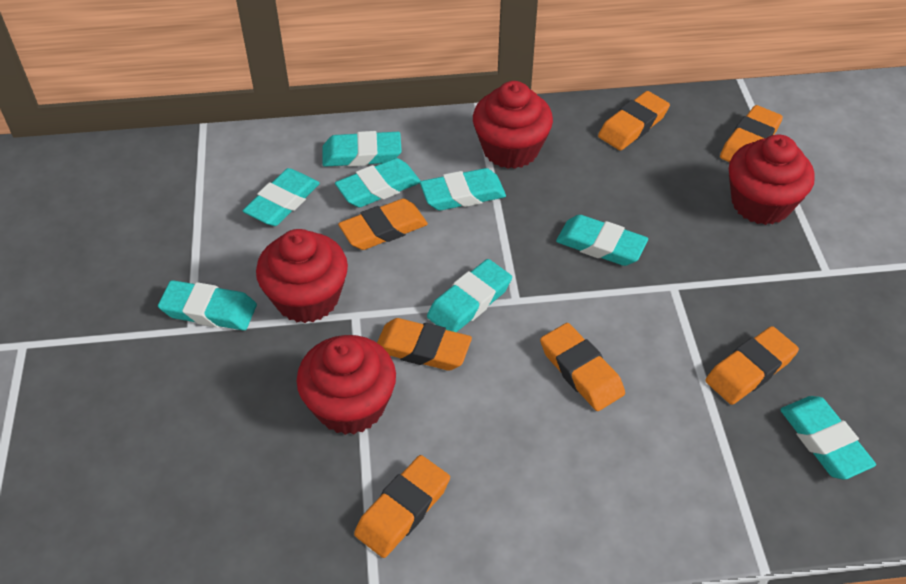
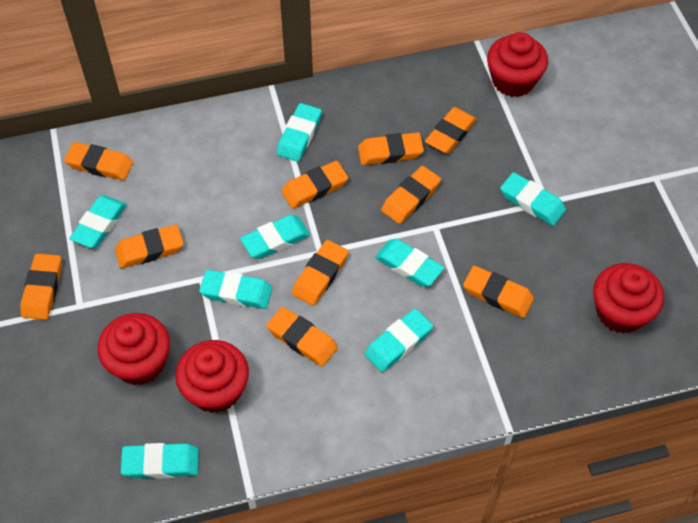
orange eraser: [338,199,428,250] [354,455,450,558] [377,318,472,371] [540,323,625,411] [598,91,670,150] [705,326,799,405] [720,105,783,162] = 7 -> [20,254,62,320] [64,142,133,180] [115,224,184,268] [266,307,338,367] [281,161,348,209] [292,240,348,306] [358,132,424,165] [381,166,441,224] [425,107,477,154] [463,266,534,318] = 10

